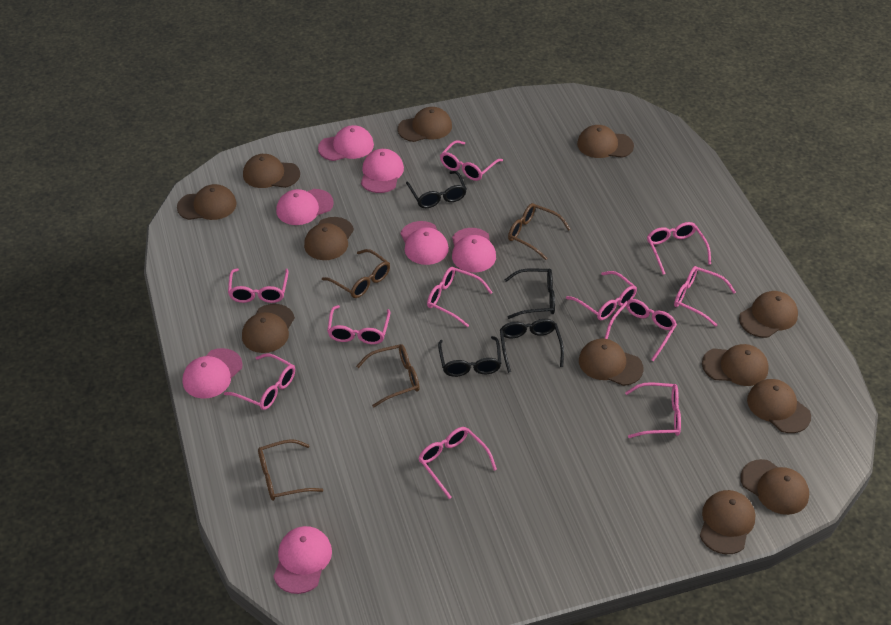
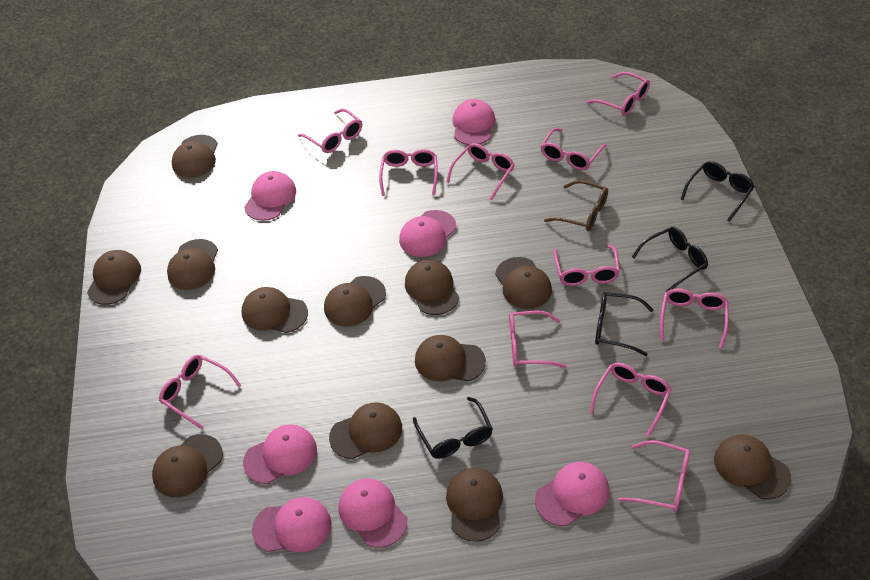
brown glasses: [258,439,323,501] [322,249,390,298] [356,344,420,408] [508,203,571,260] = 4 -> [544,180,608,231] = 1

